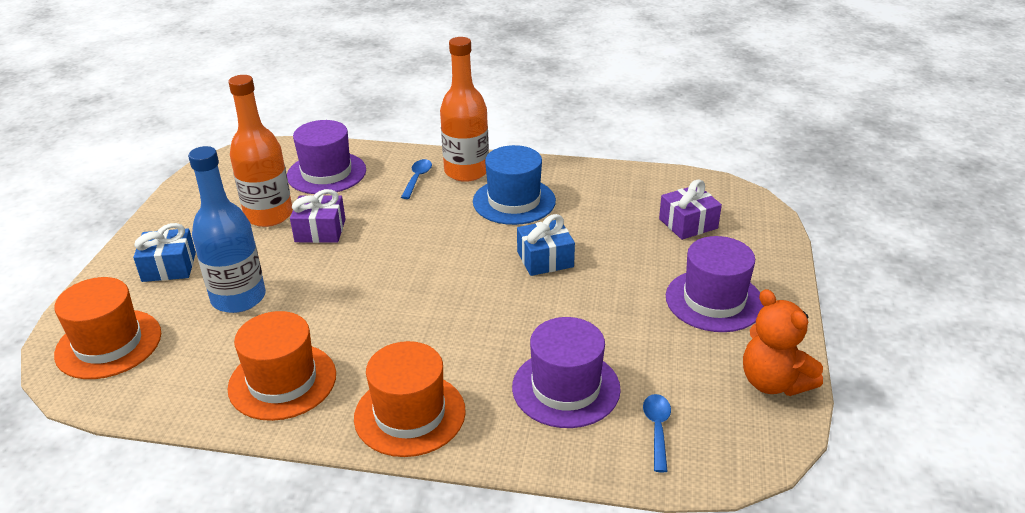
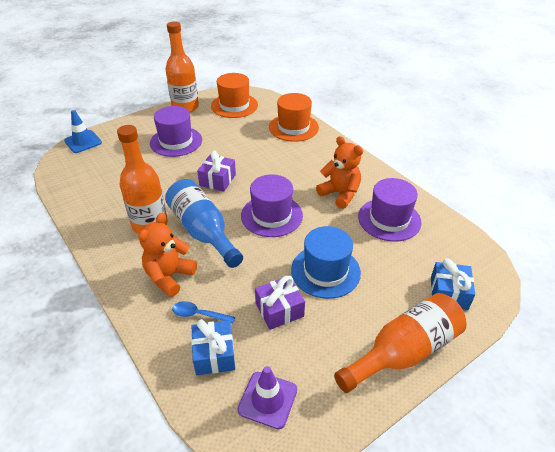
blue spoon: [401,159,432,199] [643,394,671,473] = 2 -> [172,301,235,324] = 1
blue traffic cone: none = 0 -> [64,110,102,153] = 1
orange bottle: [228,75,293,227] [440,37,489,182] = 2 -> [117,125,168,234] [166,21,199,112] [334,293,466,393] = 3
orange hat: [54,277,161,379] [228,311,336,421] [354,341,466,457] = 3 -> [211,73,258,118] [269,93,319,142] = 2
orange teddy bear: [743,289,823,396] = 1 -> [138,213,197,297] [316,136,363,209] = 2
purple traffic cone: none = 0 -> [237,366,297,429] = 1

